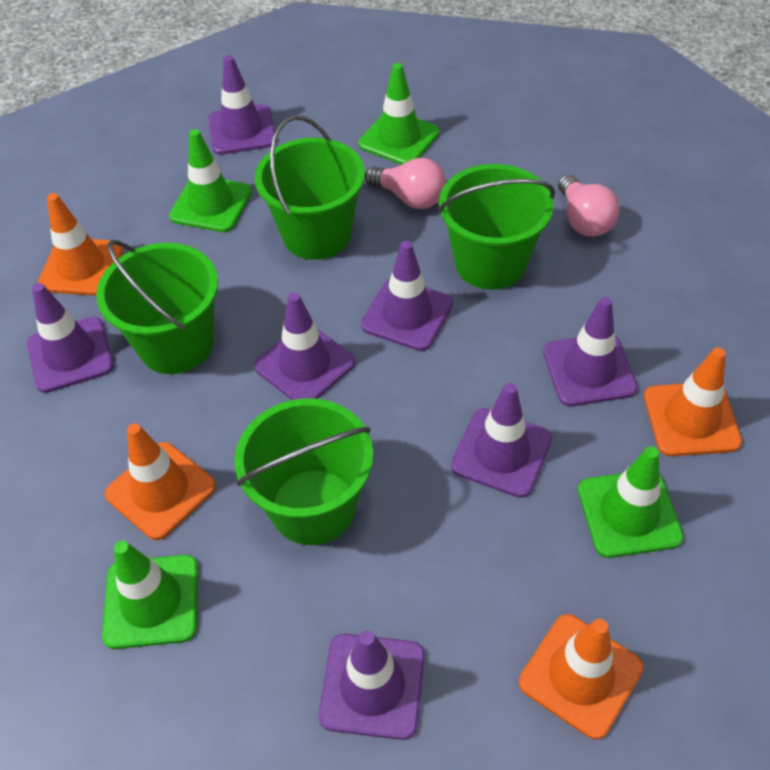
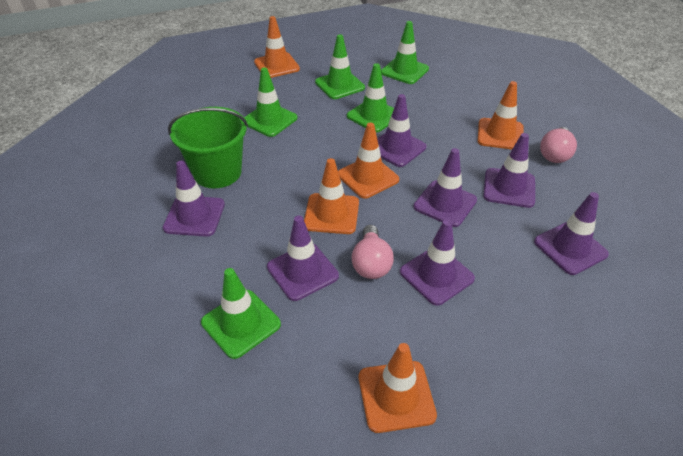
green bucket: [96,240,218,374] [235,398,373,545] [255,115,365,260] [438,164,555,290] = 4 -> [168,107,248,188] = 1
green traffic cone: [102,541,198,649] [169,129,252,232] [358,63,440,165] [578,446,684,558] = 4 -> [201,268,281,359] [244,67,298,137] [315,34,365,99] [347,63,394,132] [381,21,429,84] = 5
orange traffic cone: [38,193,123,296] [105,423,216,540] [519,614,644,739] [644,348,742,456] = 4 -> [254,16,300,78] [304,158,359,234] [338,123,399,199] [359,343,437,433] [478,81,524,149] = 5

